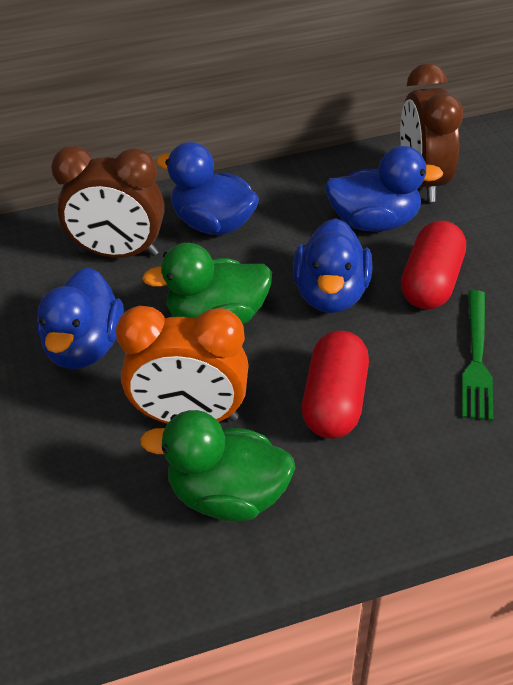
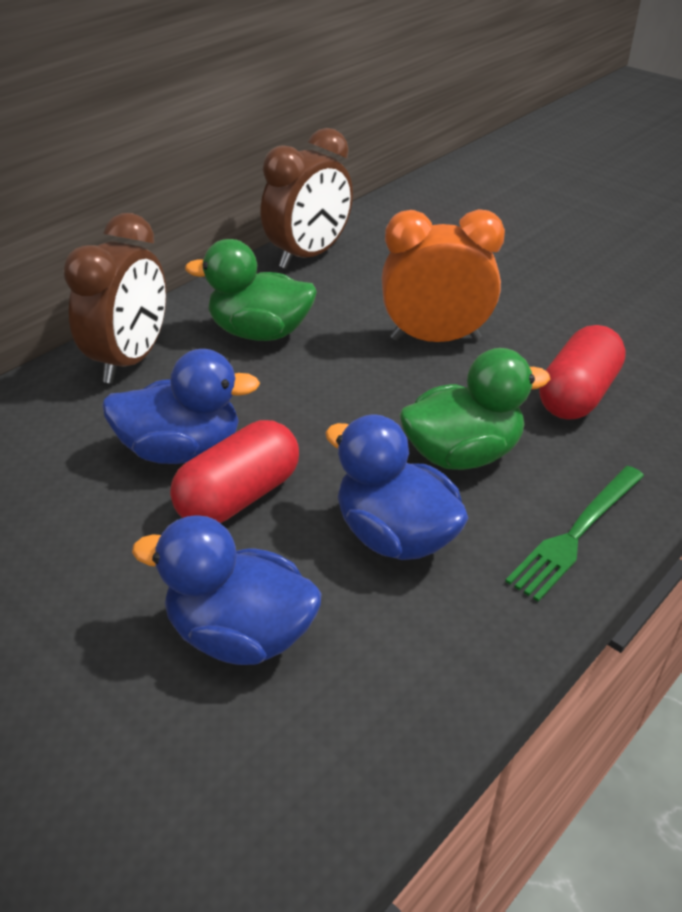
blue duck: [37,267,124,369] [156,142,259,235] [293,218,373,313] [325,146,443,232] = 4 -> [102,349,260,464] [132,515,322,665] [325,415,469,560] = 3

